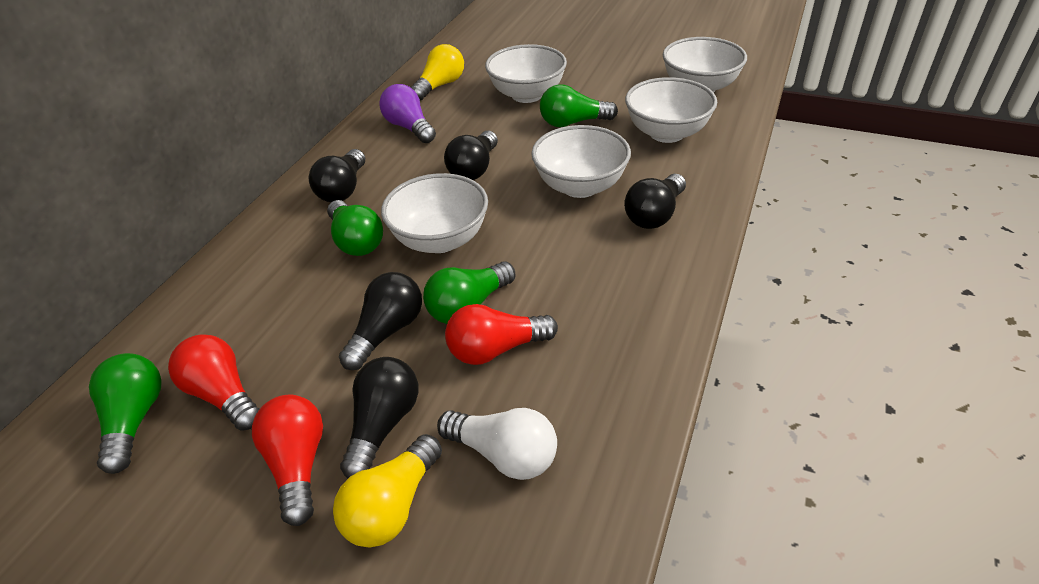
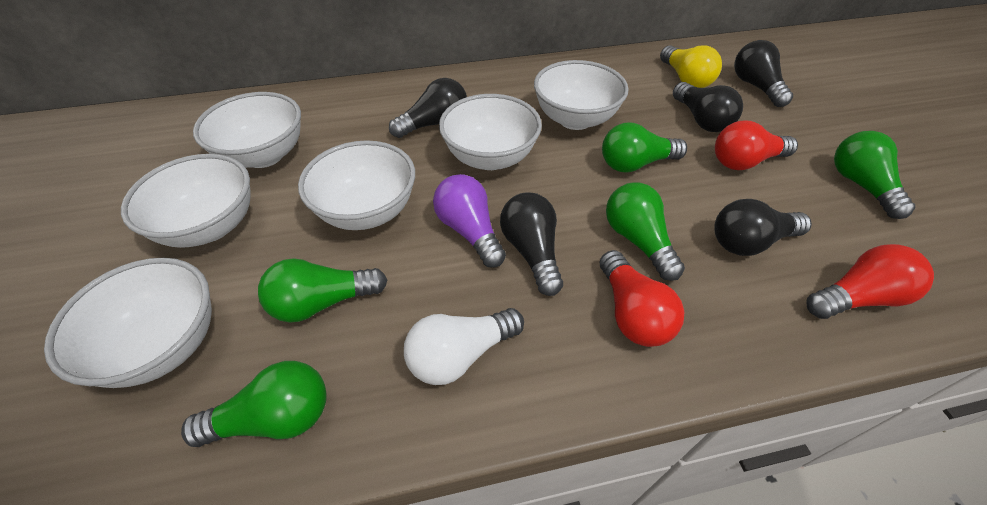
green light bulb: [89,353,162,474] [327,200,383,256] [423,261,515,324] [540,84,618,127] = 4 -> [181,361,327,447] [258,258,387,323] [602,123,687,173] [606,183,685,281] [834,131,916,219] = 5
white bowl: [381,173,488,253] [485,44,567,103] [531,125,631,198] [625,77,717,143] [663,37,747,93] = 5 -> [44,258,212,388] [121,154,250,248] [193,92,301,168] [298,140,415,230] [439,94,542,170] [534,60,629,130] = 6
yellow light bulb: [333,434,442,547] [411,44,464,100] = 2 -> [660,45,722,88] = 1

